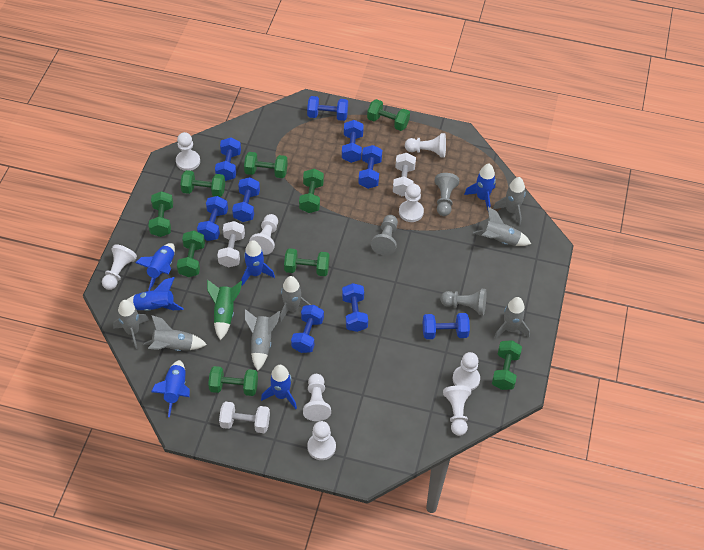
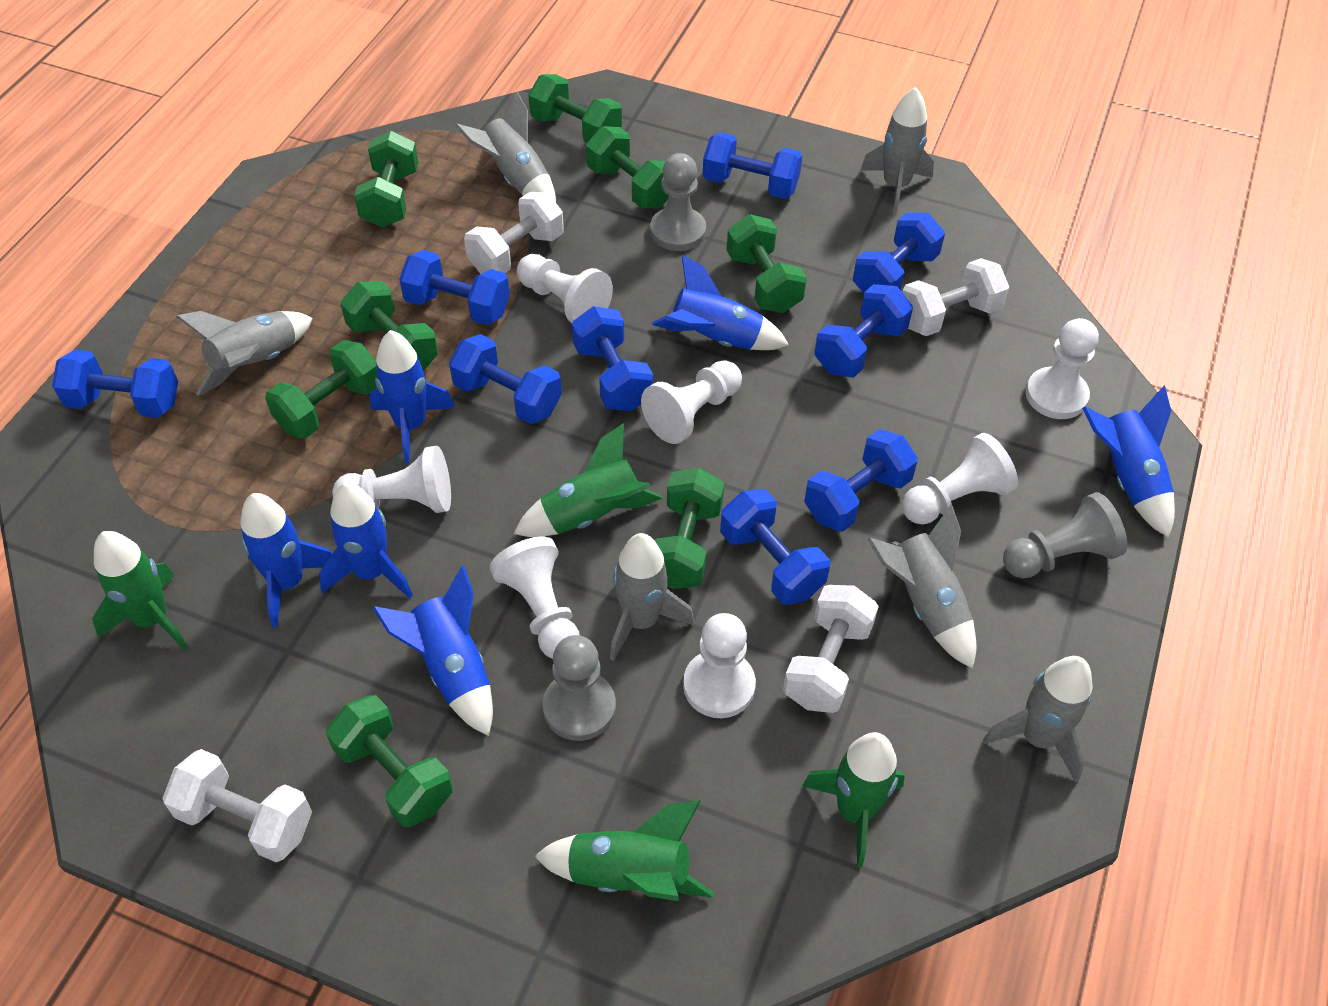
green dumbbell: [148,191,173,237] [177,230,205,277] [180,170,225,197] [208,366,258,396] [244,152,288,178] [284,248,330,276] [299,169,324,213] [367,99,410,131] [492,340,522,390] = 9 -> [265,340,377,439] [326,695,453,827] [340,281,438,371] [354,131,418,227] [528,74,622,143] [586,126,669,208] [654,468,724,589] [726,214,807,313] = 8
green rocket: [207,279,242,340] = 1 -> [92,531,189,650] [514,423,663,537] [535,801,714,901] [802,732,905,867] = 4
grey rocket: [113,300,149,349] [144,315,207,351] [244,309,280,371] [279,276,311,323] [473,207,531,246] [493,177,526,226] [494,297,530,339] = 7 -> [176,311,313,396] [456,91,556,202] [610,533,694,661] [860,87,934,214] [867,504,977,669] [983,656,1093,782] = 6
white dumbbell: [217,221,245,267] [219,401,270,433] [393,153,416,196] = 3 -> [163,749,312,862] [464,192,564,274] [783,585,879,713] [902,258,1009,336] = 4
white pawn: [102,244,137,290] [176,132,200,171] [249,214,278,255] [303,374,331,421] [307,421,336,460] [399,184,424,222] [405,133,446,157] [443,385,471,436] [453,352,480,391] = 9 -> [332,446,451,513] [490,537,580,659] [517,254,613,323] [641,360,742,444] [683,613,756,718] [902,433,1018,525] [1025,318,1099,419] = 7

